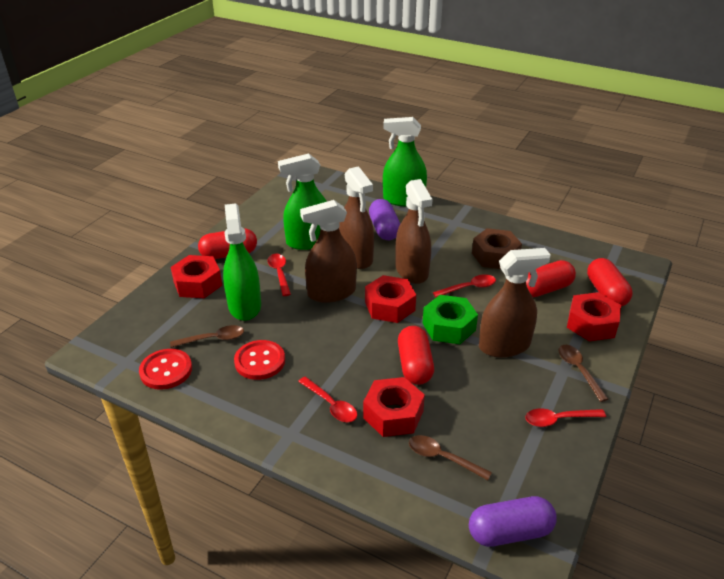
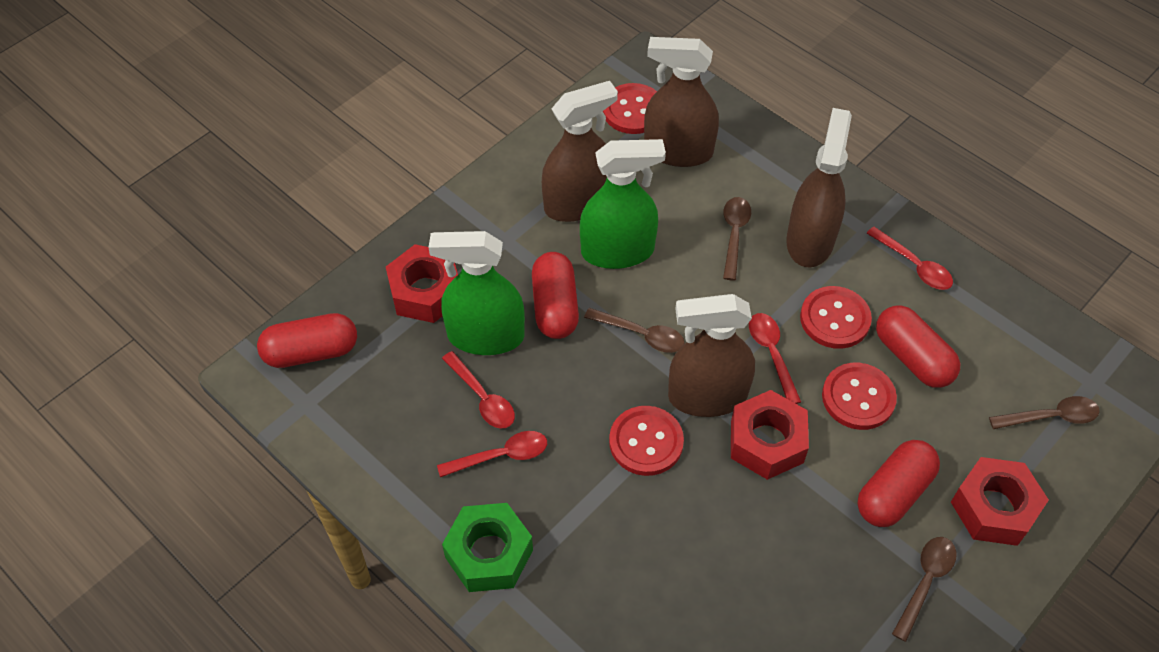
brown nut: [472,228,522,269] = 1 -> none = 0
brown spoon: [170,325,244,348] [409,435,492,480] [558,345,608,402] = 3 -> [584,308,685,353] [723,197,751,280] [892,537,956,642] [989,396,1100,429] = 4
green spray bottle: [223,203,261,321] [278,153,327,250] [383,117,427,206] = 3 -> [428,231,525,355] [580,139,666,269] = 2
purple capsule: [369,199,400,240] [469,496,557,547] = 2 -> none = 0
red button: [139,349,192,390] [234,340,285,380] = 2 -> [603,83,657,134] [609,406,684,476] [800,286,872,349] [822,363,897,430] = 4
red nut: [171,255,222,298] [363,377,425,437] [365,275,416,323] [567,292,621,342] = 4 -> [386,244,458,323] [731,390,809,480] [951,457,1049,546] = 3

